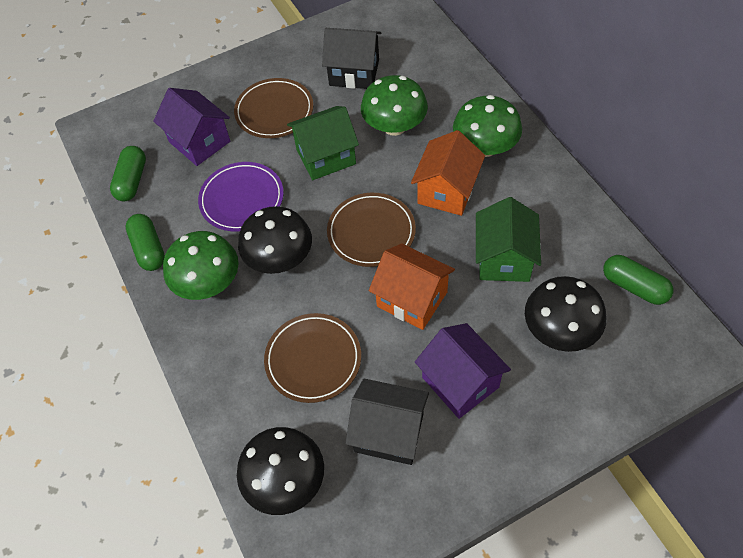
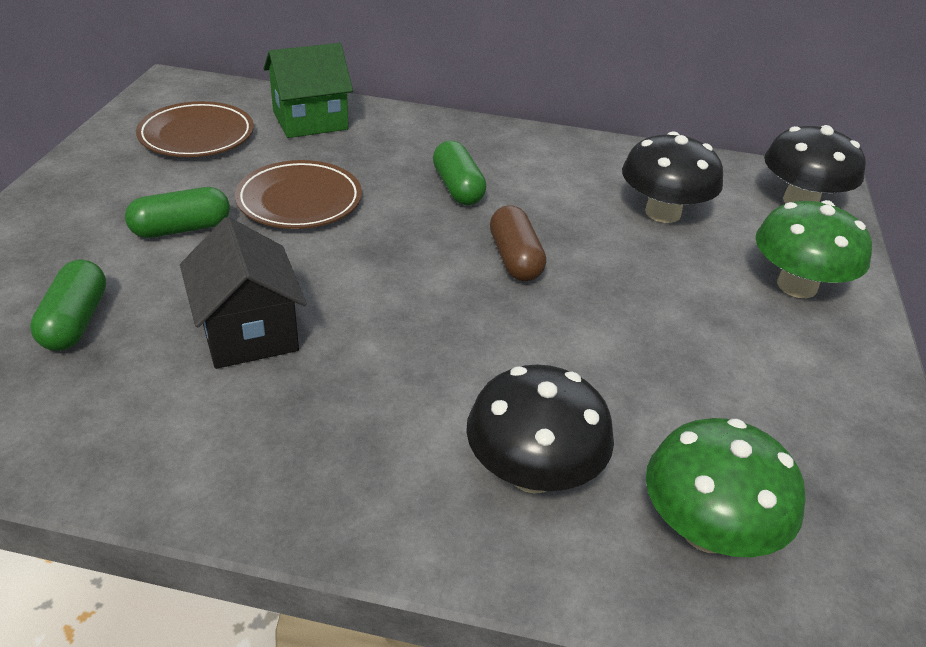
black house: [322,28,381,89] [346,379,429,465] = 2 -> [180,217,307,369] = 1
brown capsule: none = 0 -> [490,205,546,281] = 1
brown plate: [234,78,313,138] [264,313,361,403] [327,193,416,267] = 3 -> [136,101,254,157] [235,160,362,229] = 2
green house: [287,106,359,180] [476,197,541,282] = 2 -> [264,43,353,138] = 1
green mushroom: [163,231,239,300] [361,75,428,136] [453,95,522,157] = 3 -> [646,418,806,557] [755,200,872,298] = 2
orange house: [369,243,455,330] [411,130,485,216] = 2 -> none = 0
purple house: [153,88,230,166] [415,323,511,419] = 2 -> none = 0
purple plate: [198,162,284,232] = 1 -> none = 0

